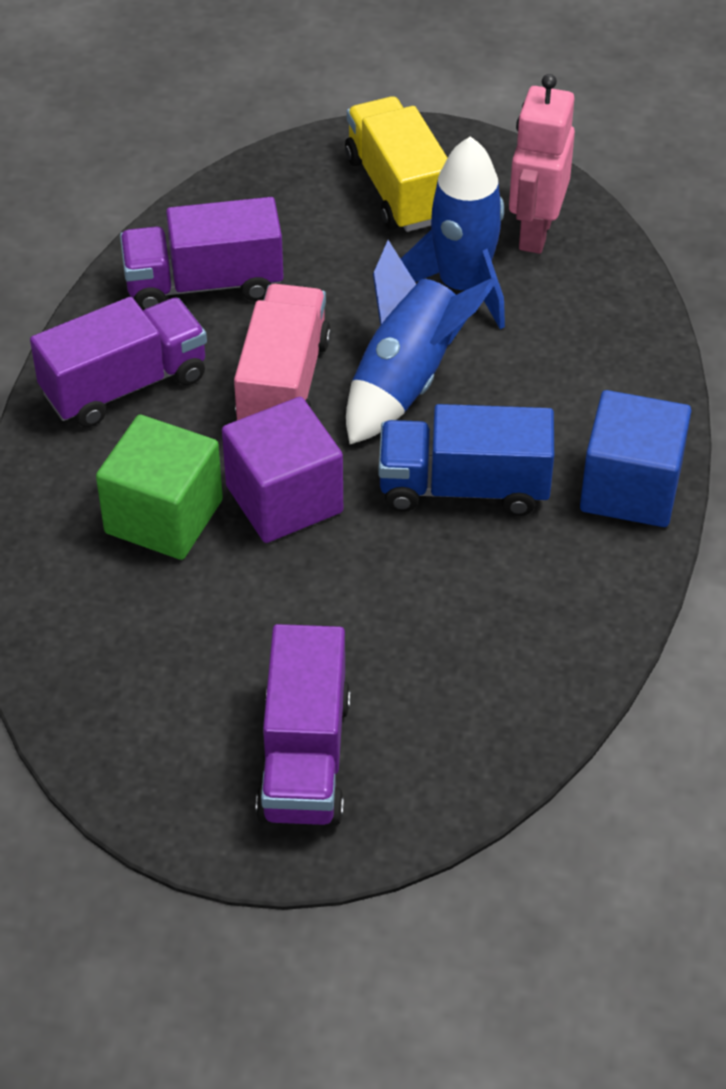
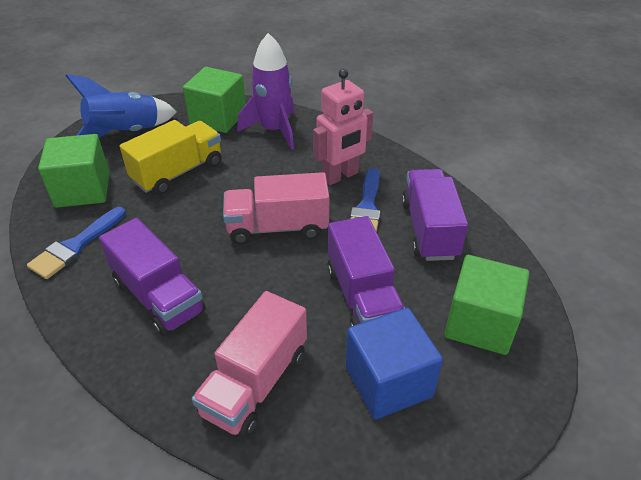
blue brush: none = 0 -> [27,207,126,279] [350,168,380,232] = 2
blue rocket: [346,240,497,444] [401,136,505,329] = 2 -> [65,74,177,138] = 1
blue truck: [379,404,554,516] = 1 -> none = 0
green cube: [96,415,223,560] = 1 -> [38,134,110,208] [183,67,246,133] [445,255,530,355] = 3
pink truck: [234,284,331,420] = 1 -> [192,291,307,438] [223,172,329,244] = 2
purple cube: [222,397,343,543] = 1 -> none = 0
purple rocket: none = 0 -> [237,33,294,150] = 1

